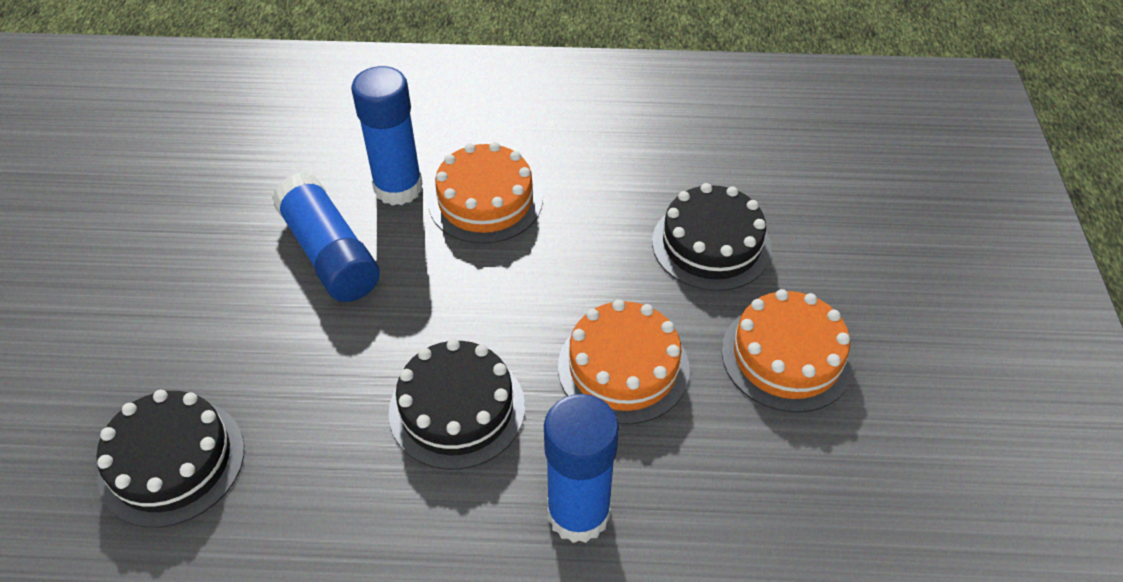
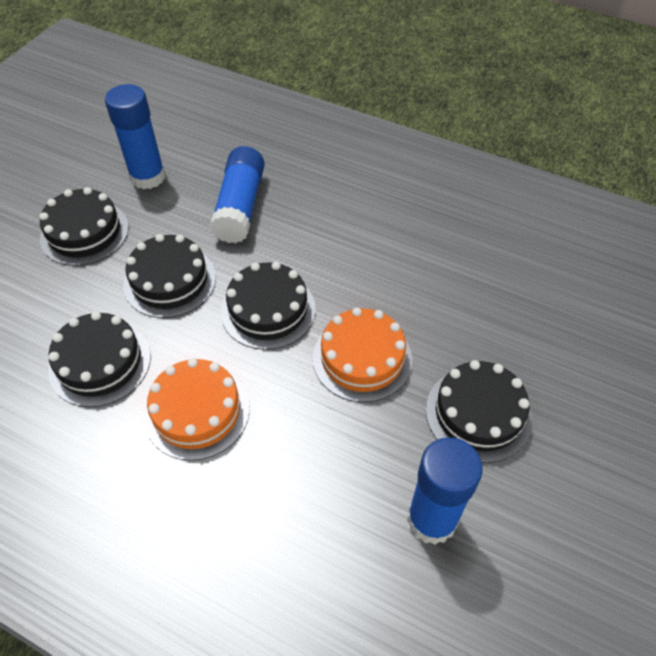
black cake: [96,390,244,528] [389,339,525,470] [652,183,772,291] = 3 -> [39,187,129,266] [48,311,151,407] [123,234,216,318] [221,262,316,350] [426,360,532,463] = 5
orange cake: [428,142,543,244] [558,299,690,424] [722,289,854,413] = 3 -> [144,358,250,461] [313,307,412,402] = 2

